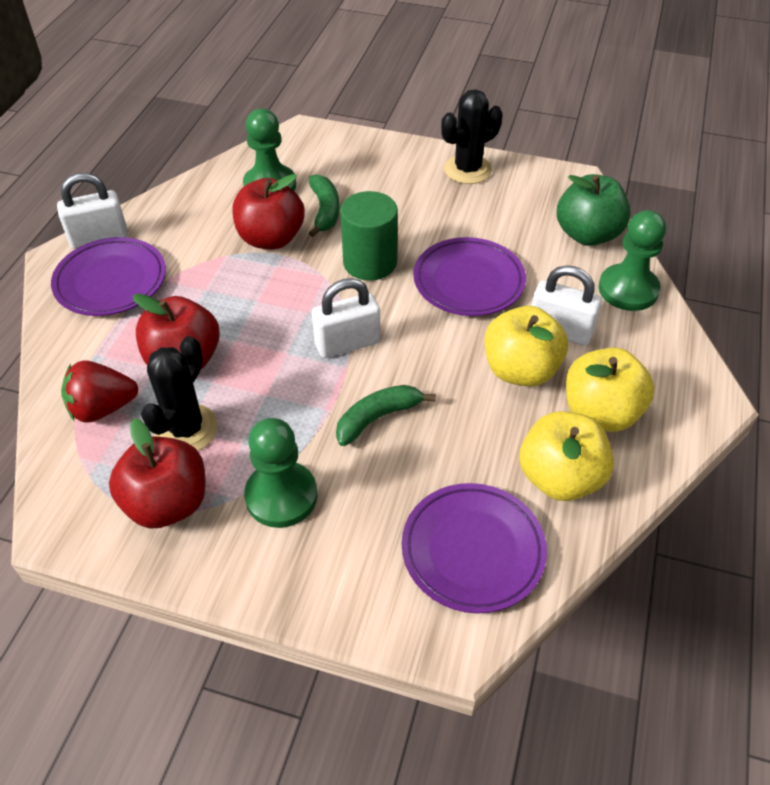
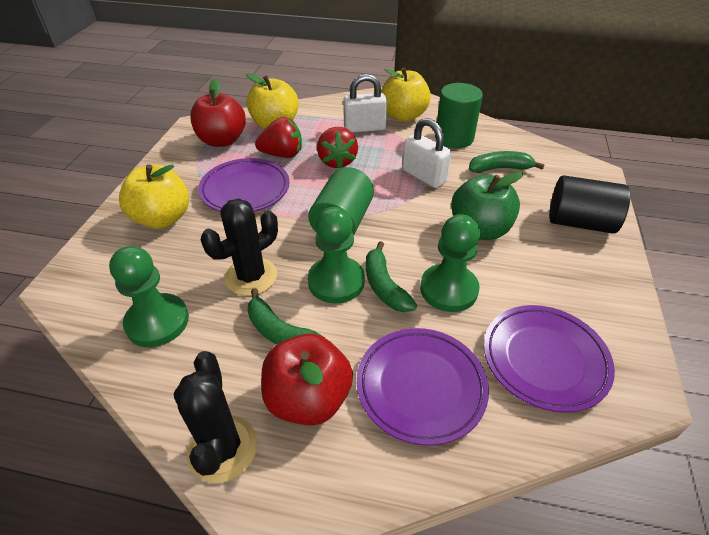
black cylinder: none = 0 -> [549,175,630,234] = 1
green banana: [309,174,340,237] [336,385,436,446] = 2 -> [248,288,325,345] [366,241,417,312] [469,151,545,173] = 3
green cylinder: [340,191,398,281] = 1 -> [308,167,374,234] [435,83,483,148] = 2
red apple: [109,418,206,528] [133,294,220,369] [232,174,305,249] = 3 -> [190,79,246,147] [261,334,353,426] = 2
red strawberry: [61,361,138,423] = 1 -> [255,117,302,158] [317,127,358,168] = 2
white padlock: [57,173,128,249] [312,278,380,358] [532,265,602,346] = 3 -> [343,74,387,133] [402,118,452,188] = 2

